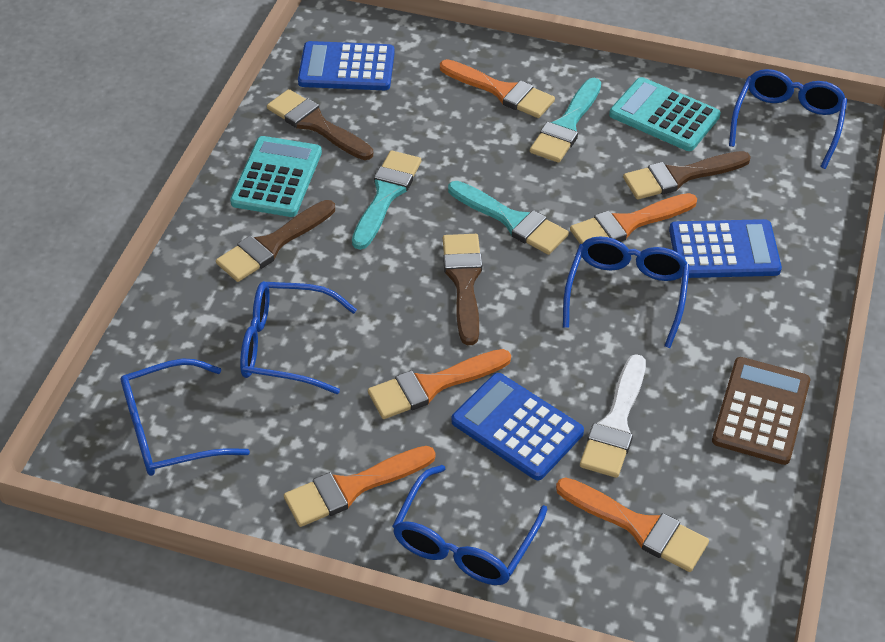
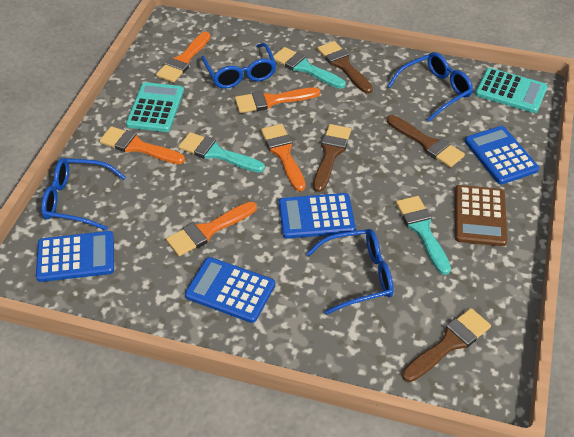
blue calculator: [298,41,395,90] [451,373,584,480] [669,219,782,278] = 3 -> [36,231,114,282] [185,257,275,323] [279,193,356,239] [465,126,539,184] = 4
blue glasses: [121,359,250,476] [240,281,357,394] [392,465,547,585] [563,237,690,348] [729,69,847,169] = 5 -> [41,158,126,231] [201,43,277,89] [306,229,394,315] [387,52,473,122] = 4
white brush: [580,354,646,478] = 1 -> none = 0

